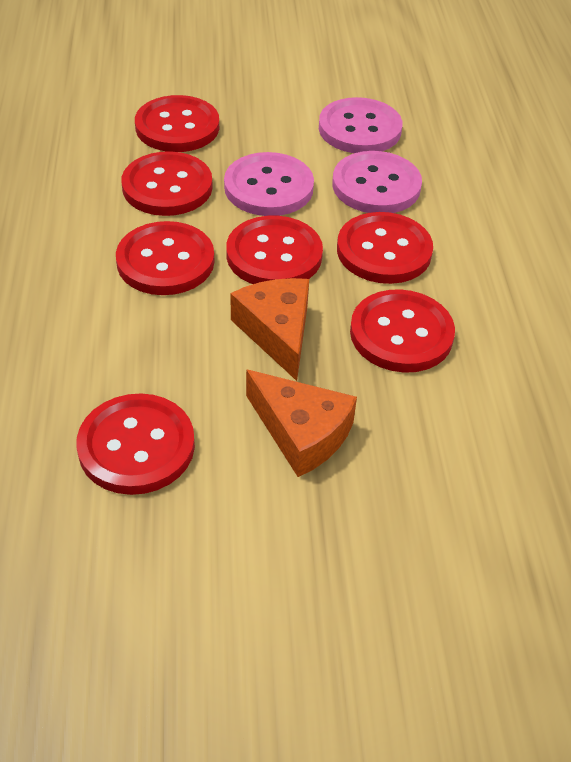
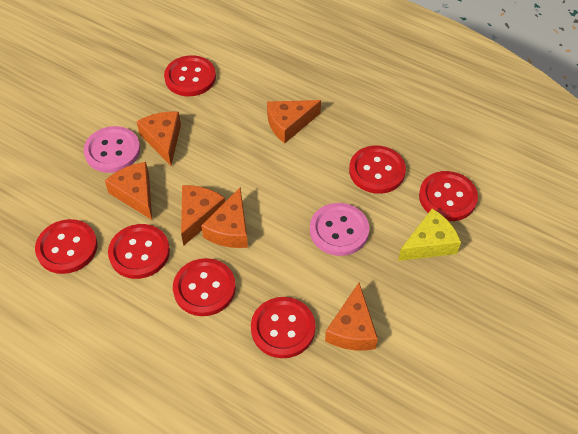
orange cheese: [230,278,309,381] [246,370,357,477] = 2 -> [105,162,152,220] [137,112,181,166] [181,185,225,246] [201,188,248,248] [267,100,321,143] [325,283,378,350] = 6
pink button: [224,152,314,216] [319,97,402,153] [332,151,422,213] = 3 -> [84,126,140,173] [310,203,369,256] = 2
yellow cheese: none = 0 -> [398,209,461,261] = 1

